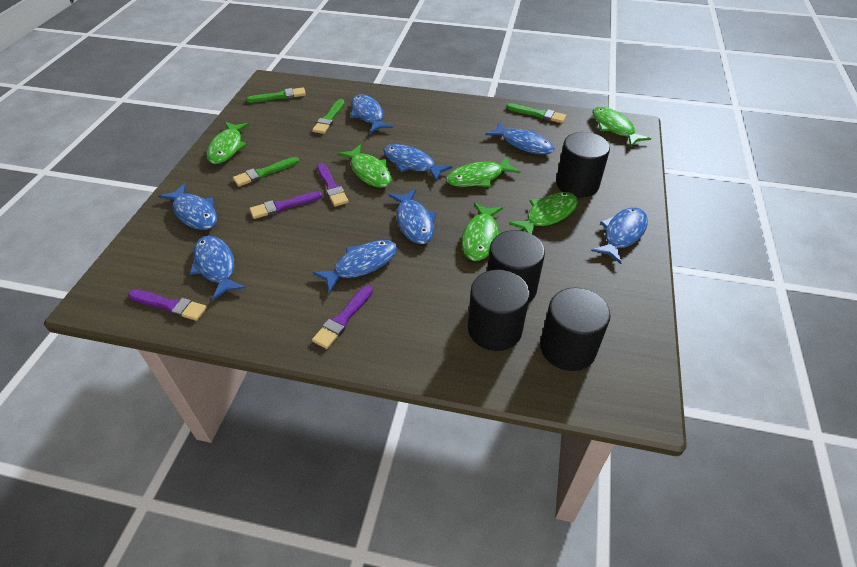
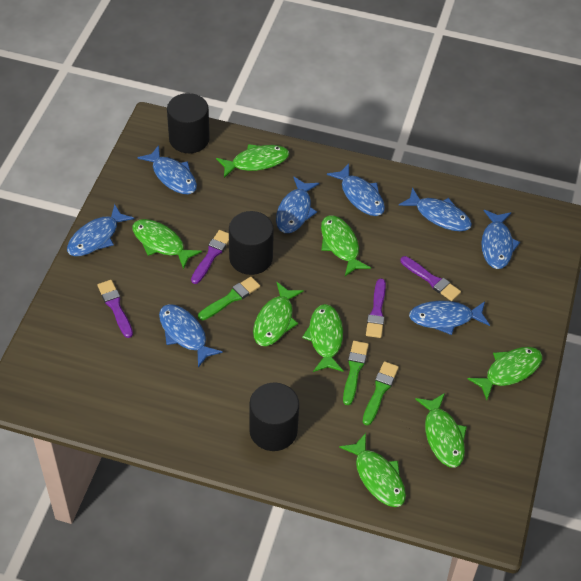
black cylinder: [468,270,530,351] [487,230,545,302] [540,288,610,371] [556,132,610,197] = 4 -> [167,93,210,153] [229,211,274,275] [249,383,299,451] = 3
green brush: [233,157,299,187] [246,87,306,103] [312,99,345,134] [506,103,566,123] = 4 -> [198,277,260,320] [343,341,369,405] [363,361,399,425] = 3
green fish: [206,122,250,164] [338,144,392,188] [446,156,521,187] [462,203,503,261] [509,192,578,234] [592,107,651,147] = 6 -> [132,219,202,270] [216,144,289,178] [253,282,304,346] [302,304,344,372] [321,215,371,276] [339,433,406,507] [415,393,467,468] [468,347,542,400] = 8

